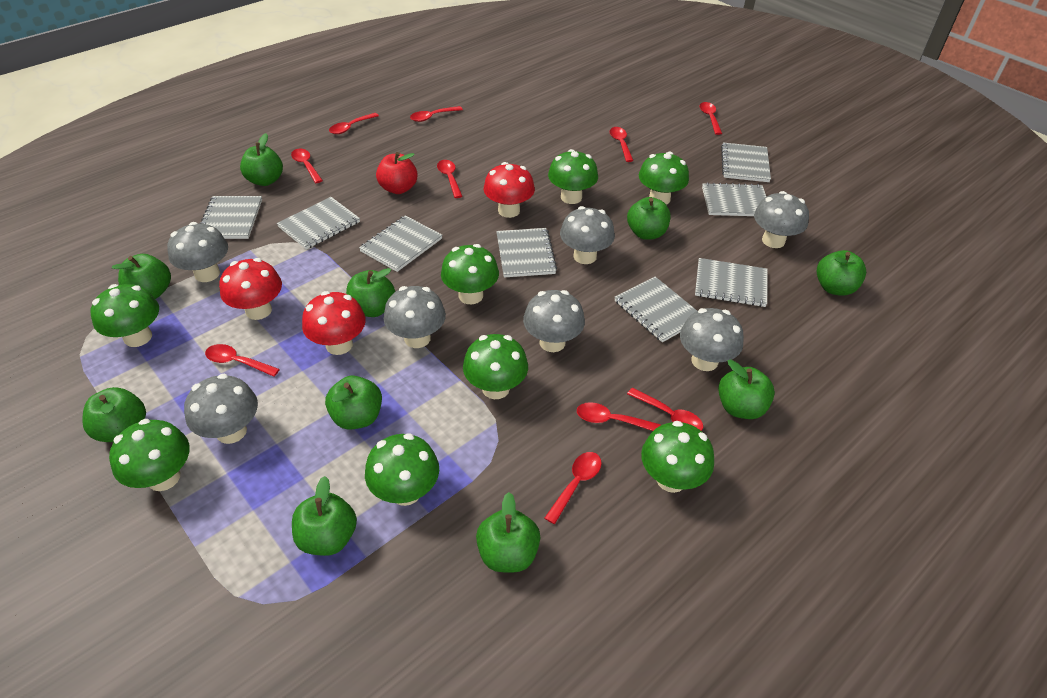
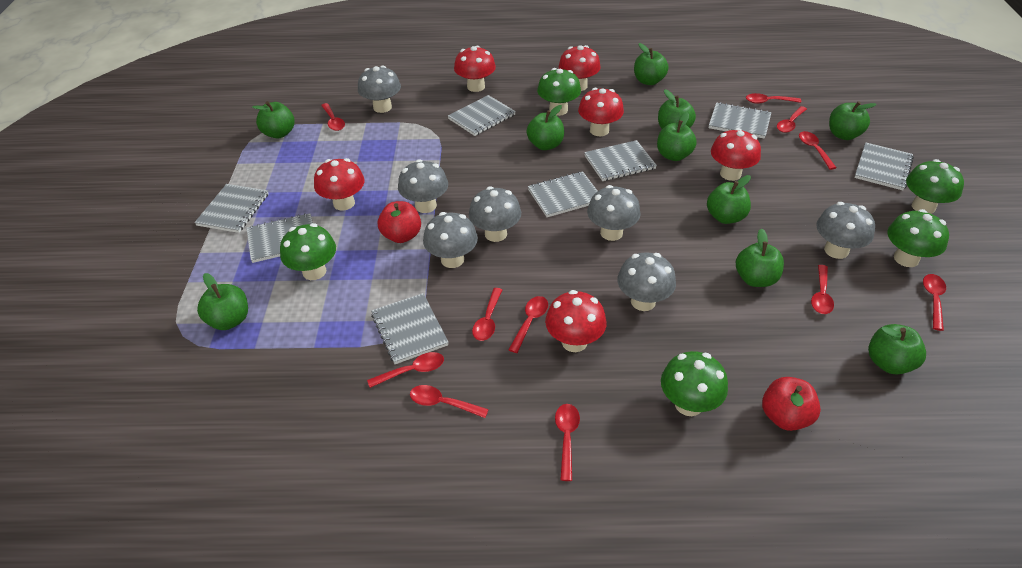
green mushroom: [91,284,159,347] [109,419,190,491] [365,433,439,506] [441,244,499,304] [463,334,528,399] [548,149,598,204] [639,152,689,205] [641,421,714,493] = 8 -> [280,223,336,280] [537,68,581,116] [661,351,728,416] [887,209,949,267] [906,159,964,214] = 5
red apple: [376,152,418,194] = 1 -> [378,201,421,243] [762,377,821,431] = 2
red mushroom: [219,258,282,320] [302,291,366,355] [484,162,535,218] = 3 -> [314,158,364,211] [454,46,496,92] [545,290,607,352] [559,45,601,91] [578,88,624,136] [711,128,761,181] = 6
red spoon: [205,344,280,377] [291,148,323,183] [329,113,379,134] [410,106,463,122] [437,160,462,198] [545,452,602,524] [577,402,661,431] [610,127,634,162] [627,387,703,431] [700,102,722,135] = 10 -> [321,103,345,131] [367,352,444,388] [410,385,489,418] [472,288,502,341] [508,296,548,353] [555,404,580,481] [746,93,801,104] [777,106,807,133] [799,131,837,170] [811,265,834,314] [923,274,946,331] = 11

